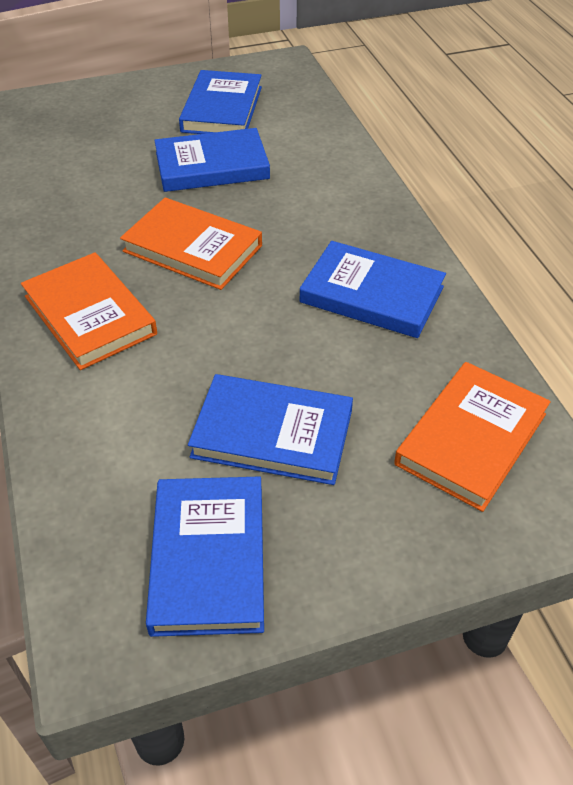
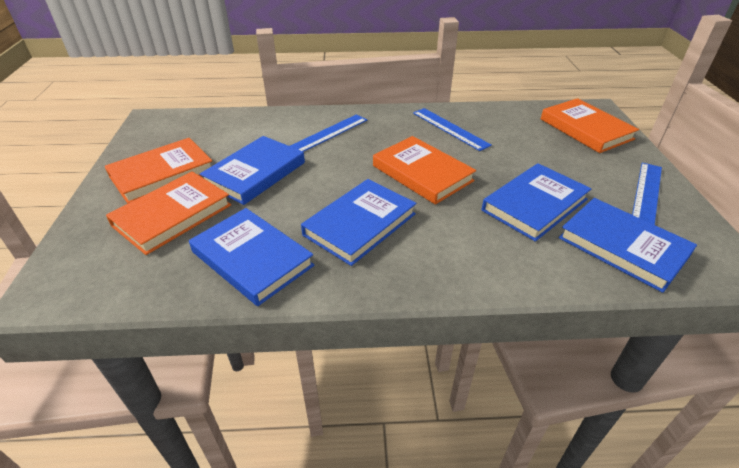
blue ruler: none = 0 -> [290,114,367,152] [413,108,492,151] [632,162,662,225] = 3
orange book: [21,252,157,370] [120,198,262,290] [394,362,551,512] = 3 -> [105,138,212,204] [106,171,231,255] [373,136,476,205] [541,98,639,153] = 4

